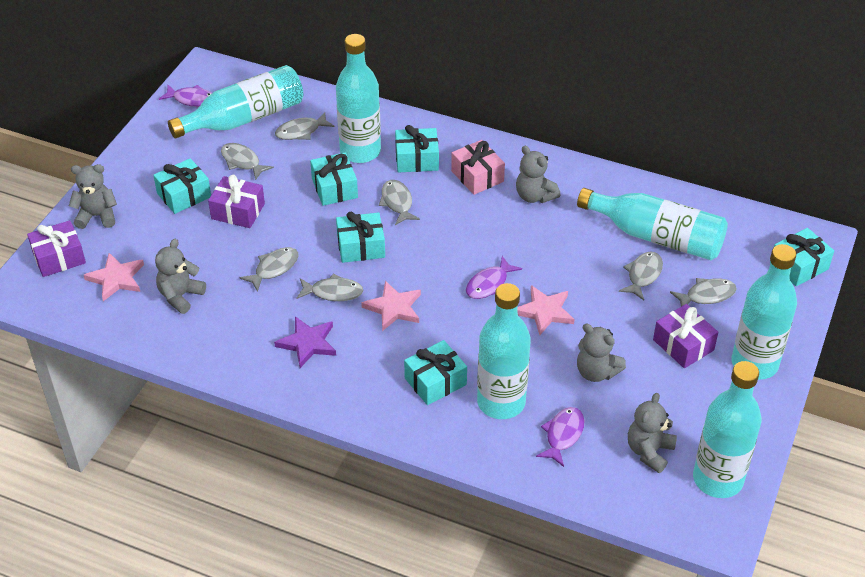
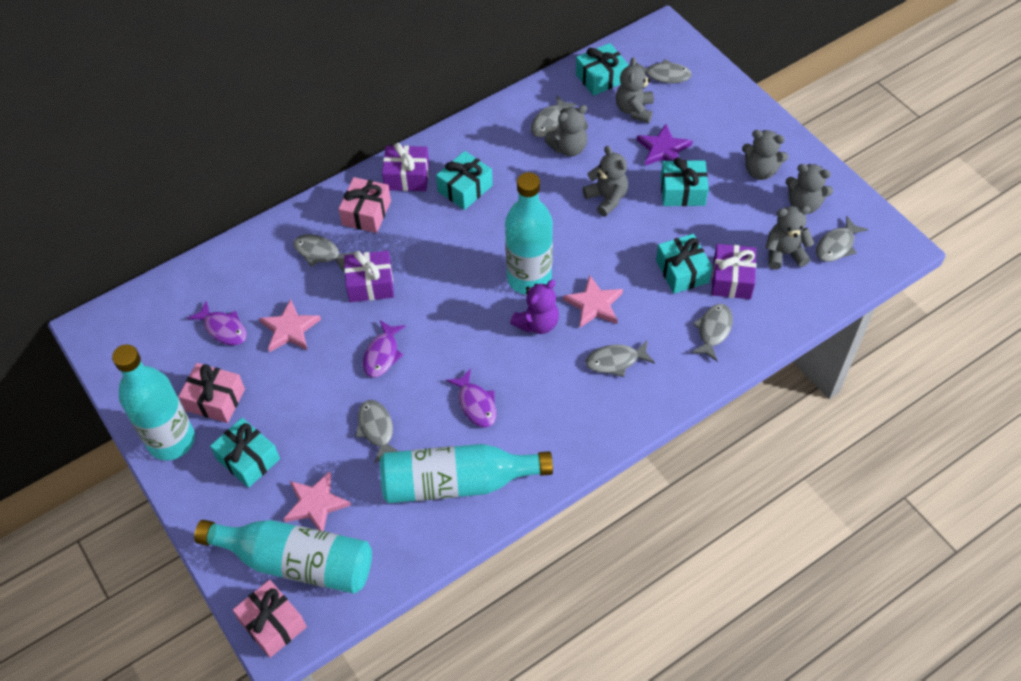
grey teddy bear: [69,164,117,229] [155,239,206,314] [516,146,560,203] [577,323,626,382] [628,393,677,473] = 5 -> [544,105,588,157] [583,146,628,216] [616,57,654,123] [742,130,789,180] [765,206,814,270] [786,164,833,214] = 6
pink gift: [451,140,505,195] = 1 -> [178,363,245,423] [233,580,307,658] [338,177,391,233] = 3
purple teddy bear: none = 0 -> [510,280,559,334] = 1
turquoise bottle: [168,65,303,138] [336,34,381,163] [477,283,531,419] [577,188,728,260] [693,361,762,498] [731,244,797,380] = 6 -> [112,344,195,460] [194,520,372,594] [380,444,553,503] [505,172,553,294] = 4
turquoise gift: [153,158,211,214] [310,153,358,206] [336,212,385,263] [395,125,439,172] [404,340,467,405] [770,228,834,286] = 6 -> [210,418,280,488] [436,151,493,210] [576,43,628,96] [656,234,712,294] [661,157,709,206] = 5

